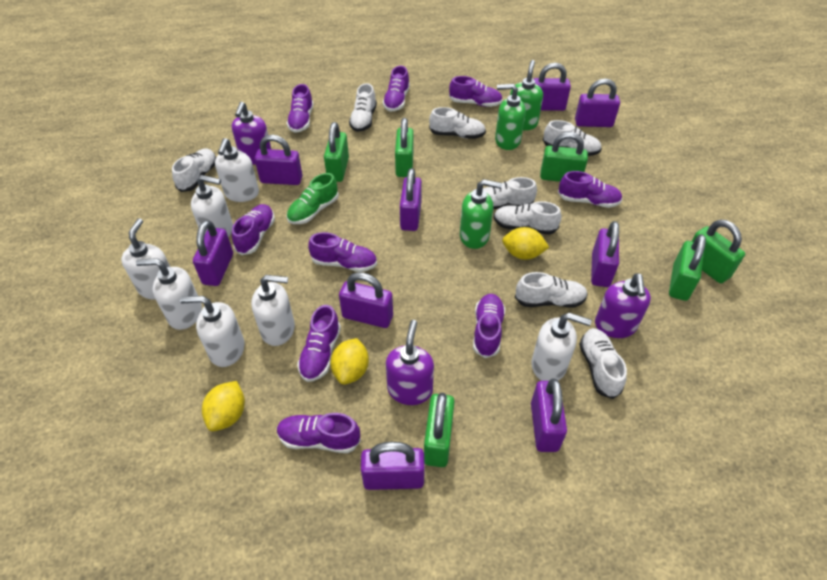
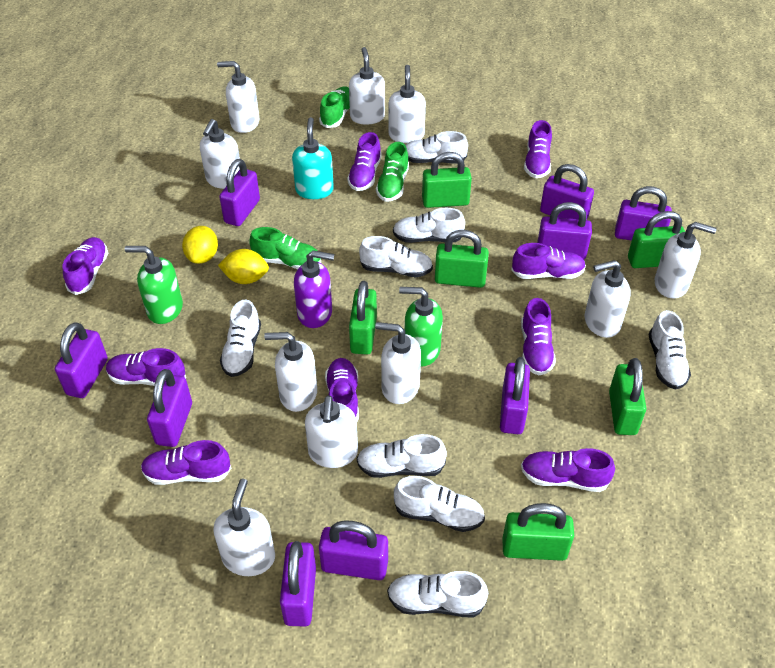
green shoe: [287,173,339,224] = 1 -> [249,227,321,269] [319,87,350,128] [376,142,409,202] = 3
green soap dispenser: [460,179,502,249] [495,84,526,150] [510,60,543,130] = 3 -> [125,246,183,324] [399,287,443,367] = 2
purple soap dispenser: [232,102,271,165] [386,320,434,405] [595,273,651,338] = 3 -> [294,250,334,328] = 1
turquoise soap dispenser: none = 0 -> [292,117,334,199] = 1
white soap dispenser: [121,218,170,300] [136,258,202,330] [180,296,245,367] [191,175,233,237] [215,138,259,202] [251,275,295,346] [531,313,592,381] = 7 -> [200,119,240,189] [213,478,275,576] [217,61,259,133] [264,332,317,412] [305,395,358,468] [349,47,385,125] [375,322,421,404] [388,65,426,143] [584,260,631,338] [655,222,717,298] = 10
yellow lemon: [202,381,245,431] [330,338,369,385] [502,227,549,260] = 3 -> [182,226,218,264] [218,249,269,284] = 2

